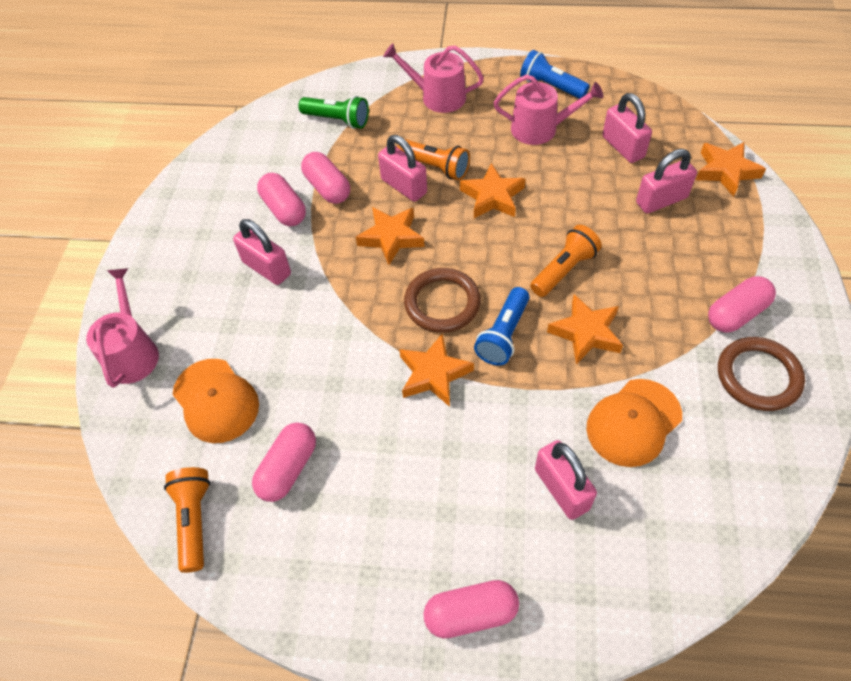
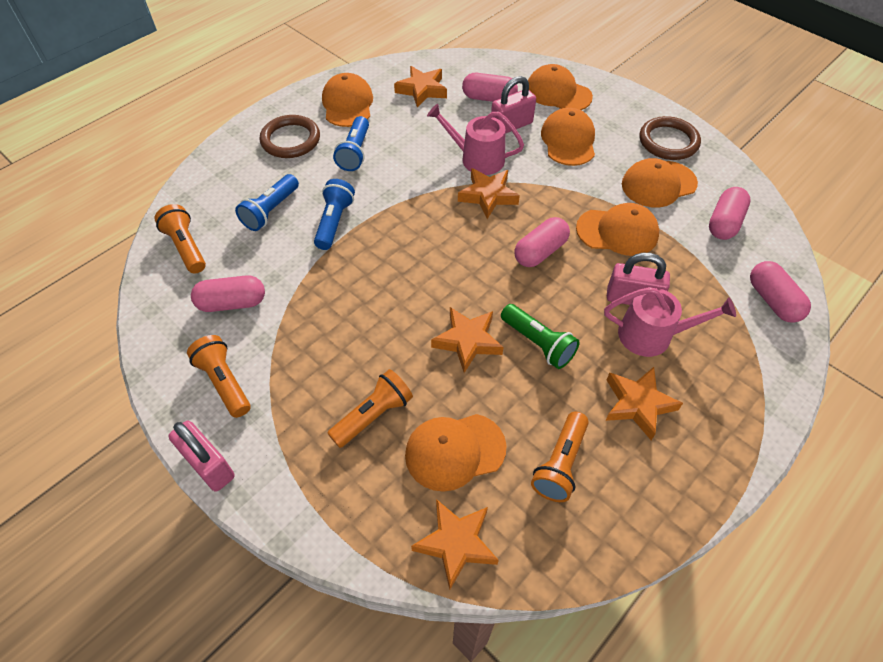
blue flashlight: [474,287,530,366] [520,50,590,99] = 2 -> [235,174,299,231] [314,179,355,250] [333,116,369,171] = 3
orange cap: [172,359,259,443] [586,379,682,467] = 2 -> [322,73,373,127] [405,414,507,492] [528,64,593,110] [541,108,595,166] [576,203,659,256] [622,158,698,208] = 6
orange flashlight: [164,467,210,573] [397,139,470,180] [530,225,602,297] = 3 -> [155,204,206,273] [187,335,251,418] [327,369,413,448] [531,412,589,502] = 4
pink padlock: [233,219,291,285] [378,135,427,202] [535,440,597,520] [602,93,652,163] [636,149,697,214] = 5 -> [168,421,235,492] [491,76,536,134] [607,253,670,305] = 3
pink watering can: [86,268,159,388] [383,43,484,113] [494,74,603,145] = 3 -> [427,104,524,175] [604,287,736,357] = 2

